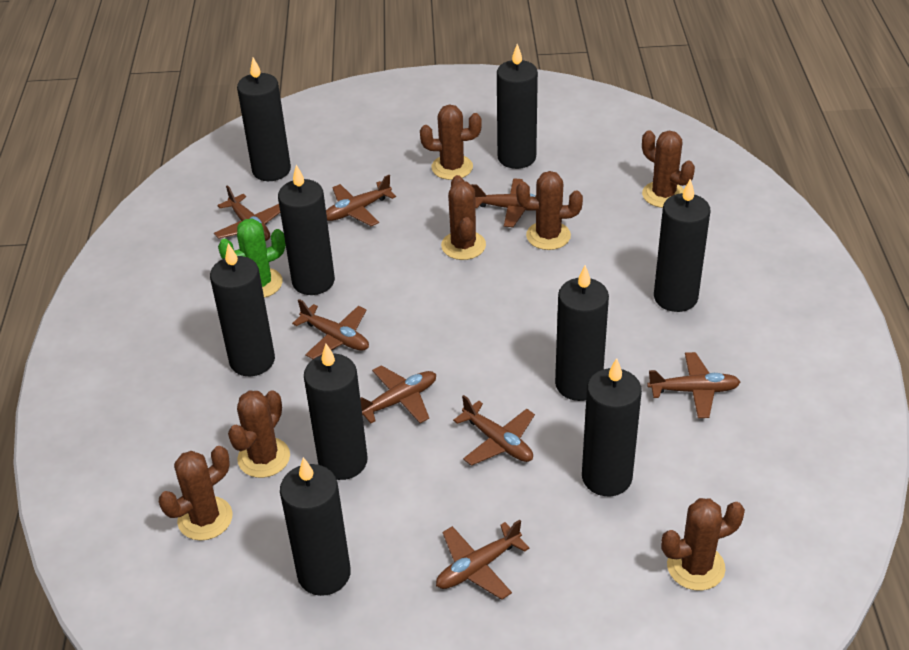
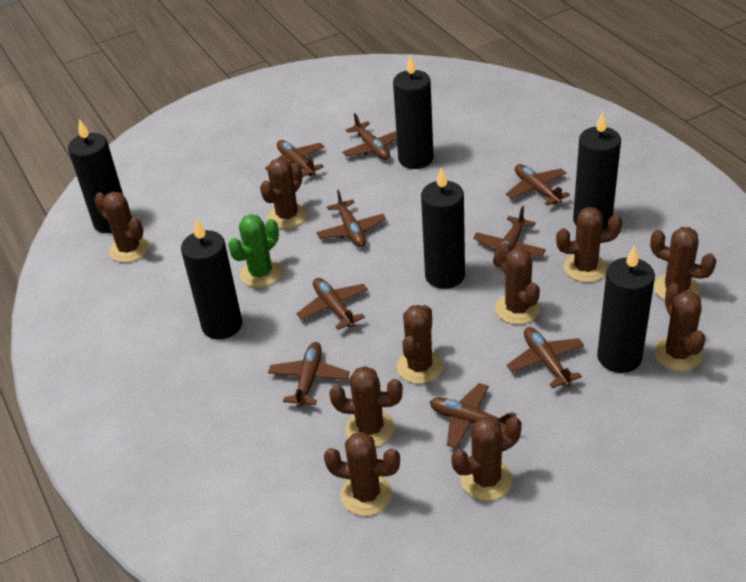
black candle: [210,243,275,376] [237,57,291,181] [278,165,335,295] [280,457,351,596] [304,344,368,480] [497,44,538,169] [555,265,609,401] [582,358,642,496] [654,179,711,312] = 9 -> [68,119,123,233] [181,218,242,339] [393,55,434,169] [421,167,465,289] [573,112,621,229] [597,245,655,373] = 6
brown cactus: [159,446,233,541] [228,390,290,478] [420,104,482,180] [441,175,486,260] [516,171,583,250] [642,130,695,208] [661,498,745,591] = 7 -> [94,191,149,263] [260,158,307,229] [324,432,400,516] [329,366,403,447] [396,305,443,384] [451,416,522,501] [495,243,540,325] [556,207,622,282] [650,227,717,301] [654,283,705,371] = 10
brown plane: [214,185,280,241] [292,299,369,359] [326,175,396,226] [360,365,436,423] [436,520,529,600] [453,395,535,466] [471,178,536,227] [647,352,740,418] = 8 -> [265,140,324,177] [268,342,349,407] [297,278,368,330] [316,190,386,247] [342,113,397,160] [430,383,516,449] [473,206,546,267] [506,164,570,206] [507,327,584,388] = 9

